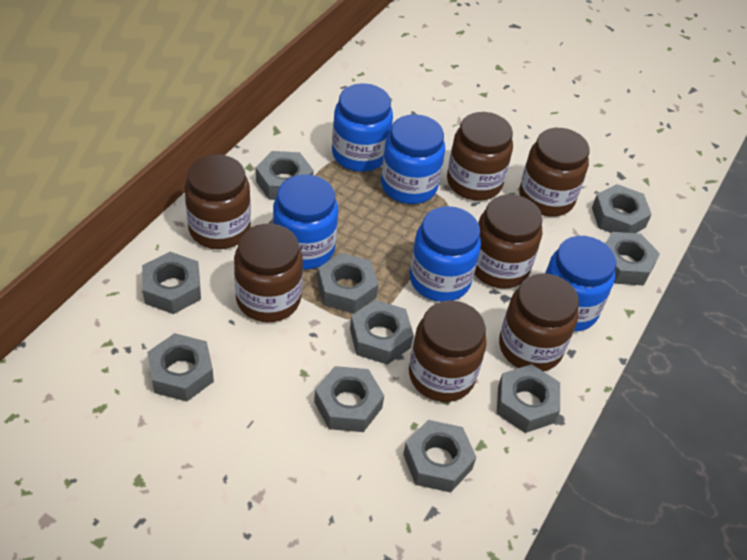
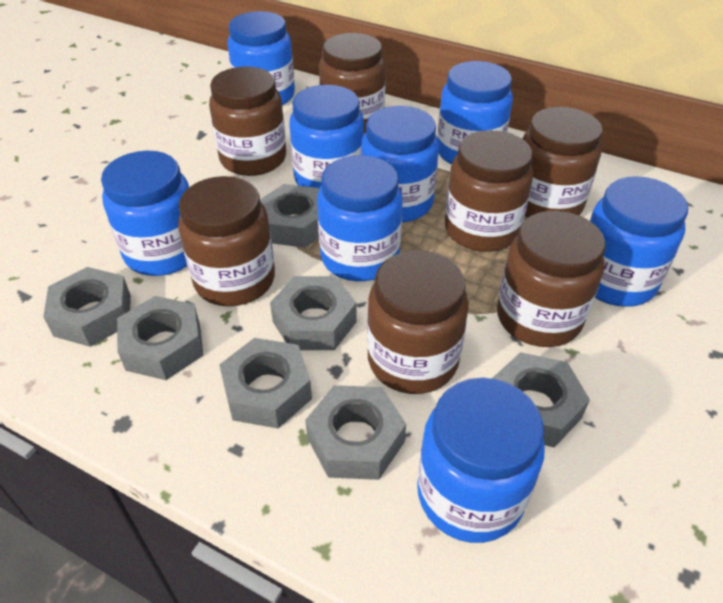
blue jar: [273,174,338,270] [332,83,393,172] [381,114,445,204] [410,206,481,302] [545,236,616,332] = 5 -> [101,151,189,276] [227,11,295,105] [289,85,364,189] [317,155,403,281] [361,106,439,222] [417,378,545,543] [437,61,513,165] [590,176,688,307] = 8
grey nut: [142,252,201,314] [147,333,214,402] [256,151,314,200] [314,366,384,432] [317,253,378,314] [350,300,414,365] [403,420,476,493] [497,364,560,433] [592,184,652,233] [605,232,660,286] = 10 -> [43,267,131,347] [117,296,204,380] [219,338,312,429] [260,184,319,248] [270,276,357,350] [305,385,406,480] [492,352,590,448] = 7

